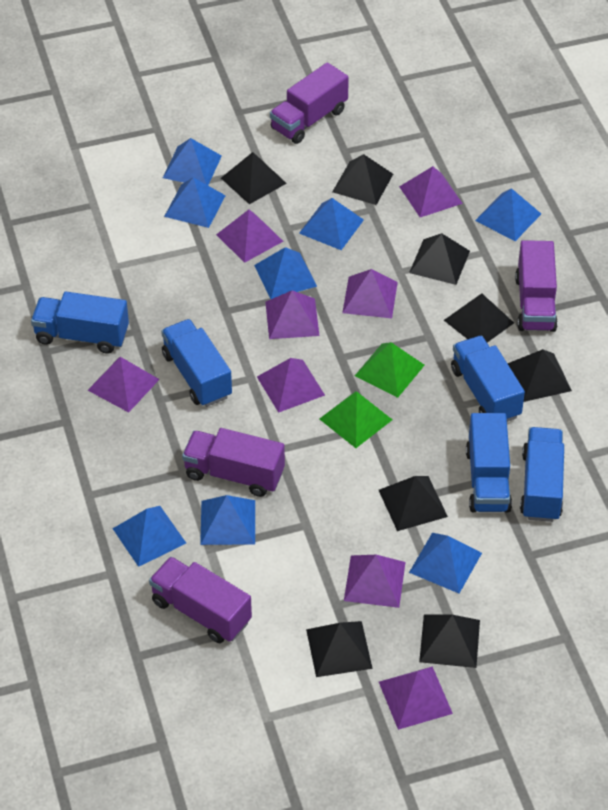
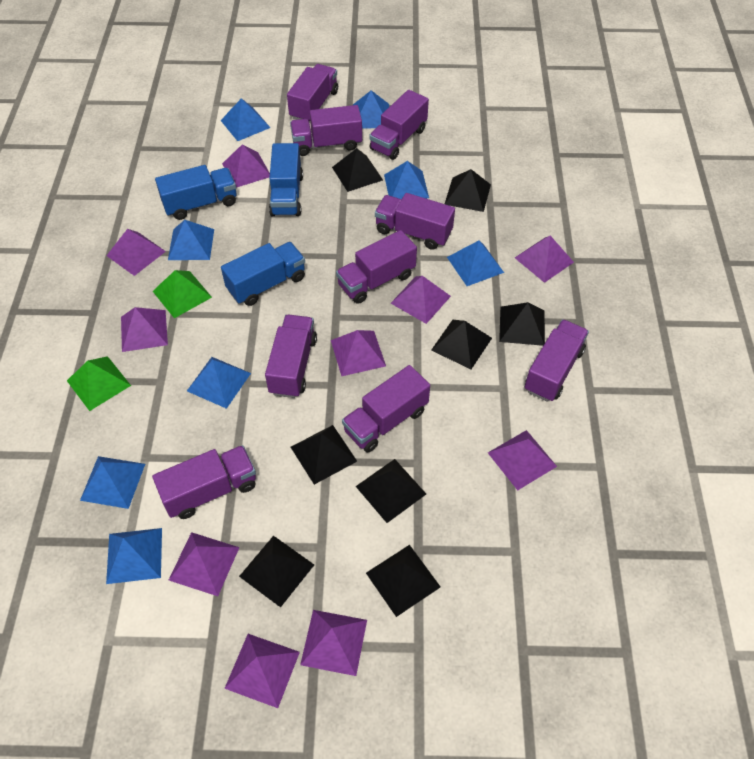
blue truck: [31,292,129,354] [161,319,232,407] [451,336,525,422] [466,413,512,512] [520,427,565,522] = 5 -> [155,165,237,220] [221,242,305,306] [269,143,303,216] = 3
purple pyramid: [88,357,160,412] [216,210,283,263] [257,358,325,413] [265,290,319,339] [342,269,398,318] [344,555,406,608] [379,666,453,730] [399,166,463,217] = 8 -> [106,229,166,276] [121,307,168,352] [169,532,240,596] [222,144,270,188] [224,634,300,708] [300,610,367,676] [331,330,386,376] [391,276,451,324] [488,430,557,490] [515,236,574,283] = 10
purple truck: [149,557,252,643] [182,428,285,497] [270,62,349,144] [515,240,558,332] = 4 -> [152,445,256,519] [265,315,317,398] [287,64,338,121] [290,105,362,156] [336,230,417,304] [342,365,430,452] [369,90,429,160] [375,193,455,250] [525,319,589,402] = 9

